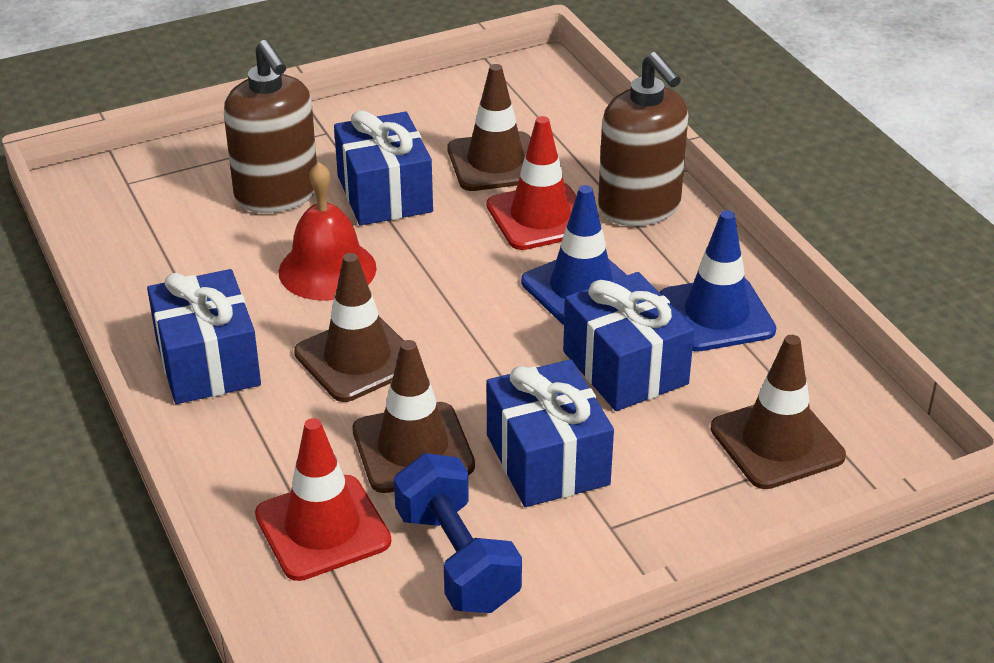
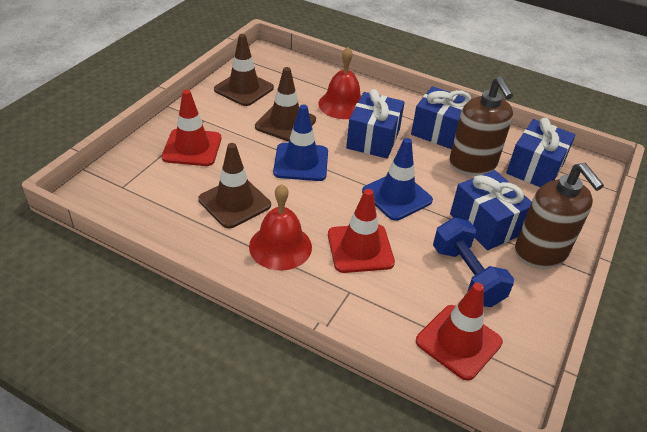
brown traffic cone: [294,253,404,402] [352,340,475,493] [448,64,531,191] [710,335,846,489] = 4 -> [198,143,271,228] [214,34,274,106] [255,67,316,142] = 3
red bell: [279,162,377,301] = 1 -> [249,184,312,271] [318,47,361,119] = 2
red traffic cone: [255,418,391,581] [487,116,576,250] = 2 -> [162,90,221,166] [328,189,395,273] [416,283,503,381] = 3

